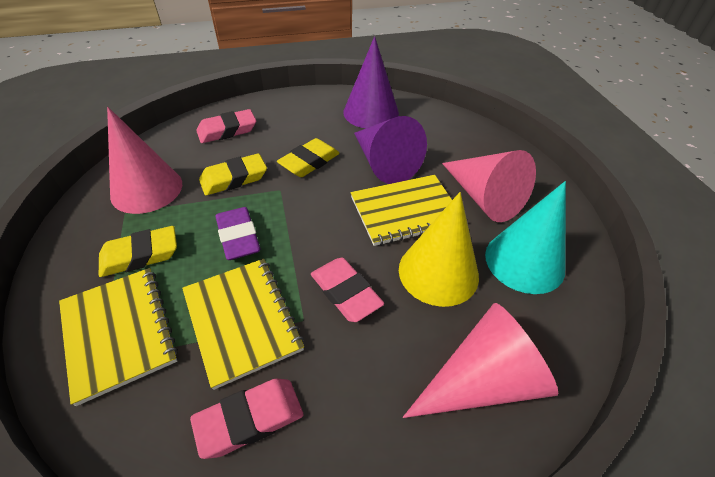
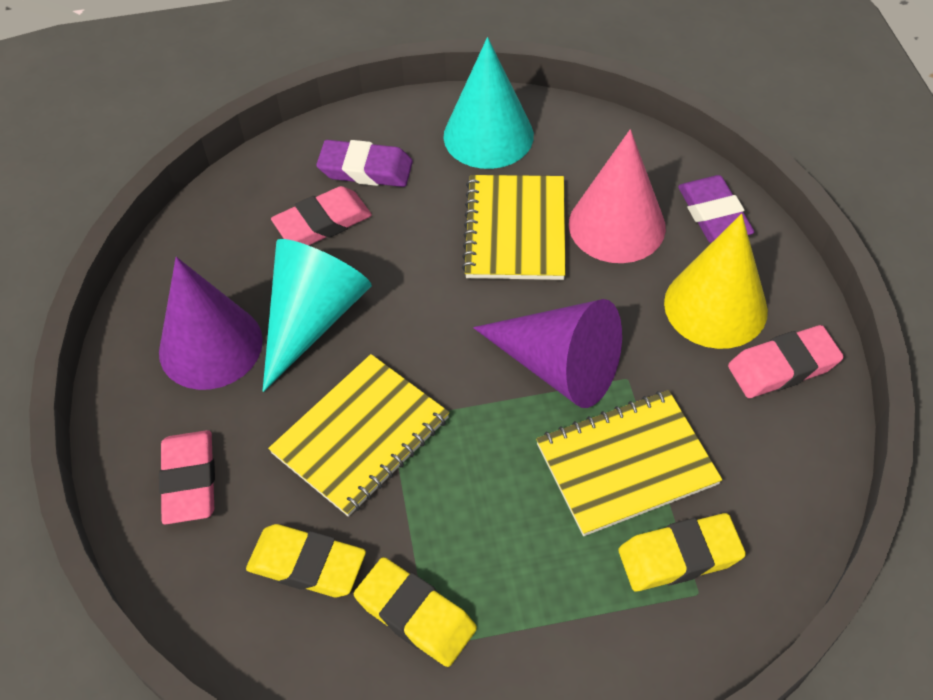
pink cone: [107,107,182,214] [403,303,558,418] [442,150,536,222] = 3 -> [569,129,666,263] = 1
purple eraser: [215,207,261,260] = 1 -> [317,140,413,187] [678,175,754,243] = 2
turquoise cone: [485,181,566,294] = 1 -> [262,239,372,392] [443,37,534,169] = 2

